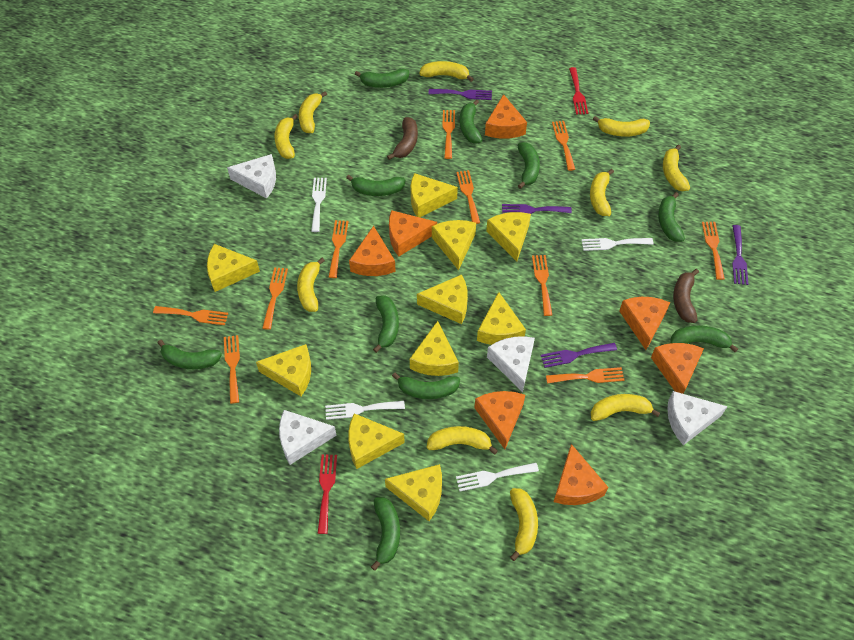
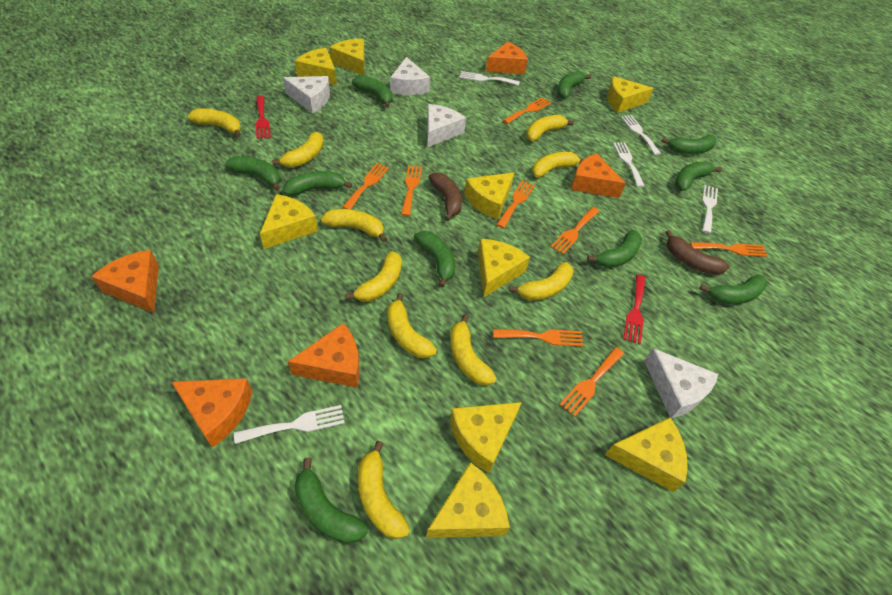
orange cheese: [349,226,396,276] [389,210,437,257] [474,391,525,449] [485,94,527,139] [554,444,608,505] [619,297,670,350] [651,343,704,394] = 7 -> [91,250,159,313] [172,378,253,448] [288,323,360,388] [486,42,528,74] [571,153,626,198] = 5
orange fork: [153,306,228,325] [224,335,240,404] [262,267,288,330] [329,220,348,278] [443,110,455,159] [456,170,480,224] [532,255,552,316] [546,367,624,384] [552,121,575,171] [702,222,725,280] = 10 -> [342,163,389,209] [401,165,422,216] [493,329,584,347] [496,180,535,228] [503,97,551,124] [551,207,599,254] [559,347,624,417] [690,242,768,257] = 8
purple fork: [429,89,492,100] [502,204,572,214] [540,343,617,368] [732,225,748,285] = 4 -> none = 0
white fork: [311,178,327,232] [325,401,405,420] [456,463,539,491] [581,238,654,251] = 4 -> [234,405,345,444] [459,71,520,86] [613,143,645,187] [621,115,661,155] [702,185,718,234] = 5
yellow cheese: [207,244,260,292] [256,344,311,396] [348,413,405,469] [385,464,442,521] [410,321,459,376] [411,173,458,217] [417,274,468,324] [432,220,476,270] [477,292,526,345] [486,212,531,262] = 10 -> [260,194,318,249] [295,48,337,86] [329,39,364,76] [426,462,510,538] [450,402,522,473] [464,172,514,220] [478,239,530,297] [605,418,688,492] [607,76,653,113] = 9

